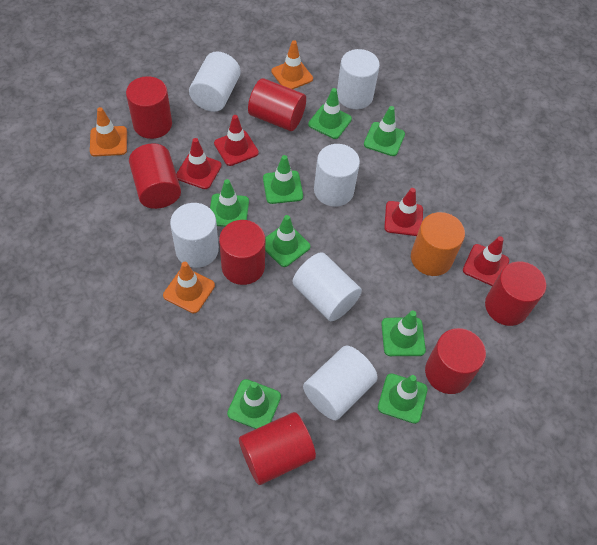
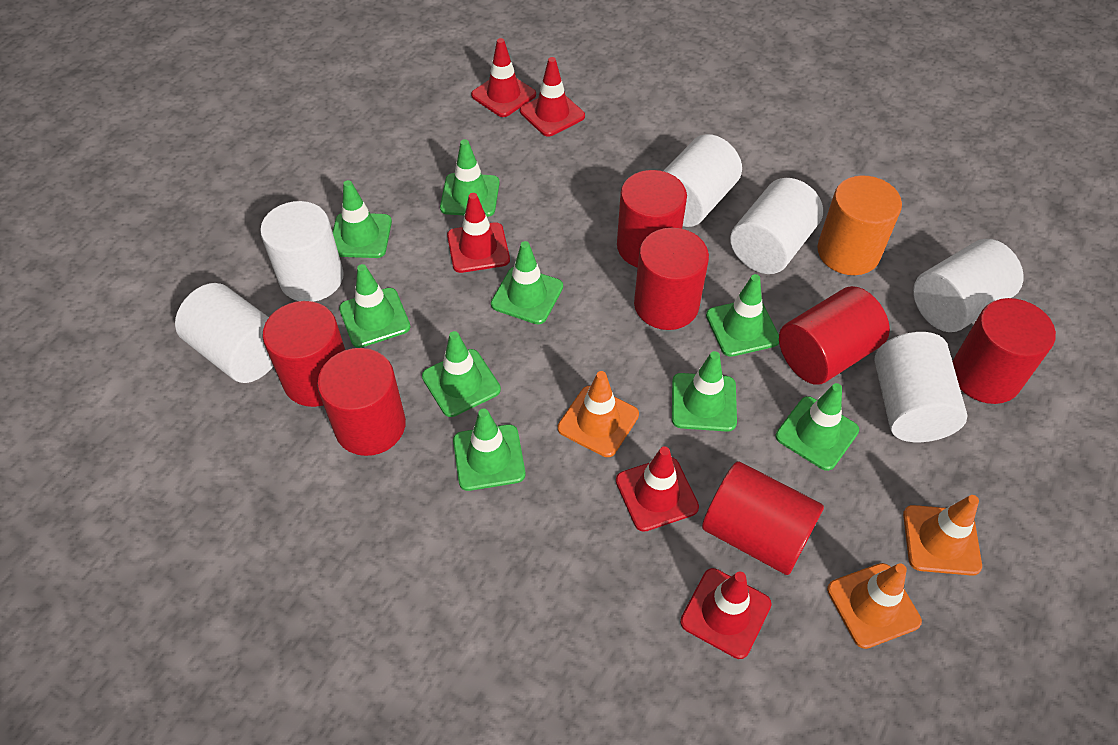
green traffic cone: [210,179,249,227] [227,379,281,429] [263,155,303,204] [265,215,310,267] [308,88,352,139] [364,106,405,156] [378,373,428,424] [381,311,426,356] = 8 -> [333,180,392,258] [339,264,411,348] [422,331,501,417] [440,139,500,217] [453,409,525,491] [491,241,563,324] [672,351,737,432] [706,274,779,357] [776,383,859,471] = 9
red traffic cone: [176,138,222,189] [214,115,259,166] [384,188,423,236] [463,236,509,286] = 4 -> [447,193,510,273] [471,38,536,117] [520,57,585,137] [616,446,699,532] [680,568,772,659] = 5

